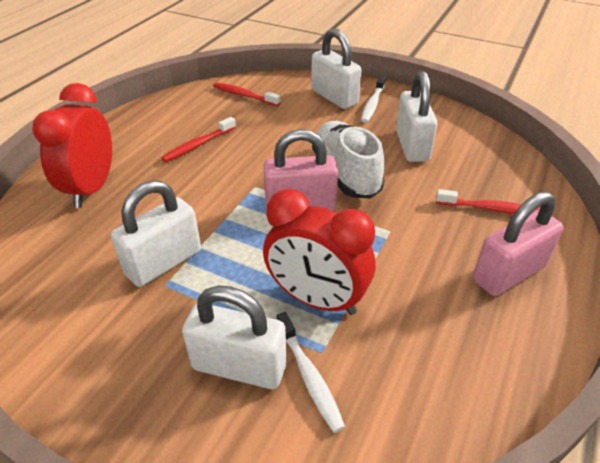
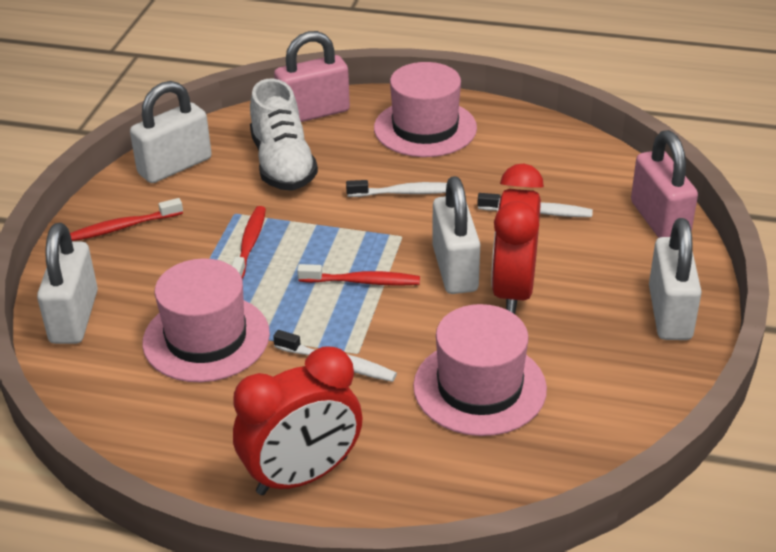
pink hat: none = 0 -> [142,258,270,382] [374,62,477,157] [413,304,547,436] = 3
white toothbrush: [276,312,345,433] [361,75,386,123] = 2 -> [273,330,397,382] [346,180,447,197] [477,193,593,217] = 3

